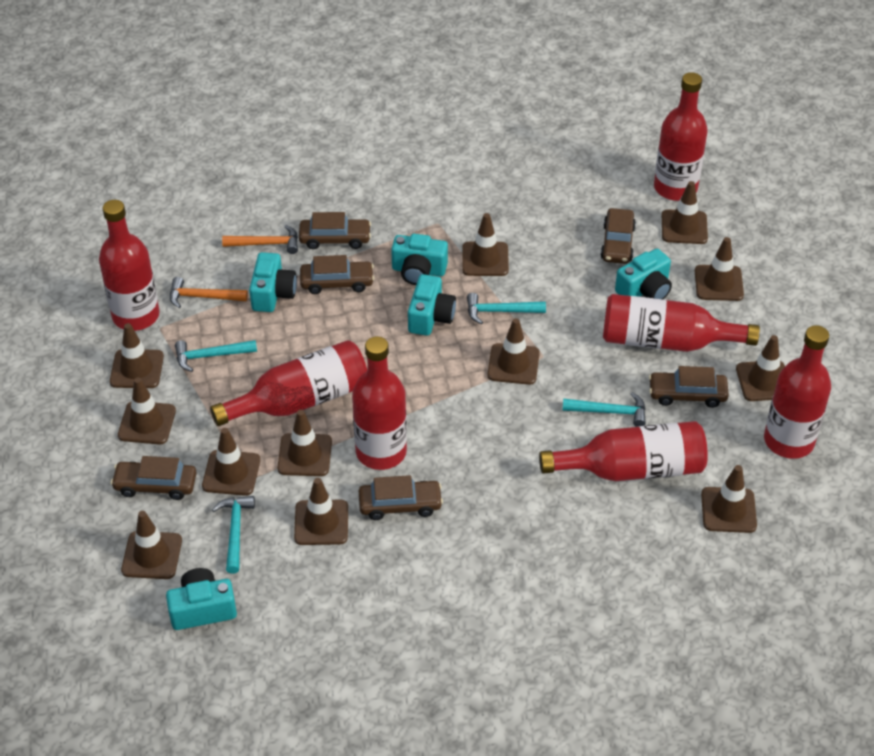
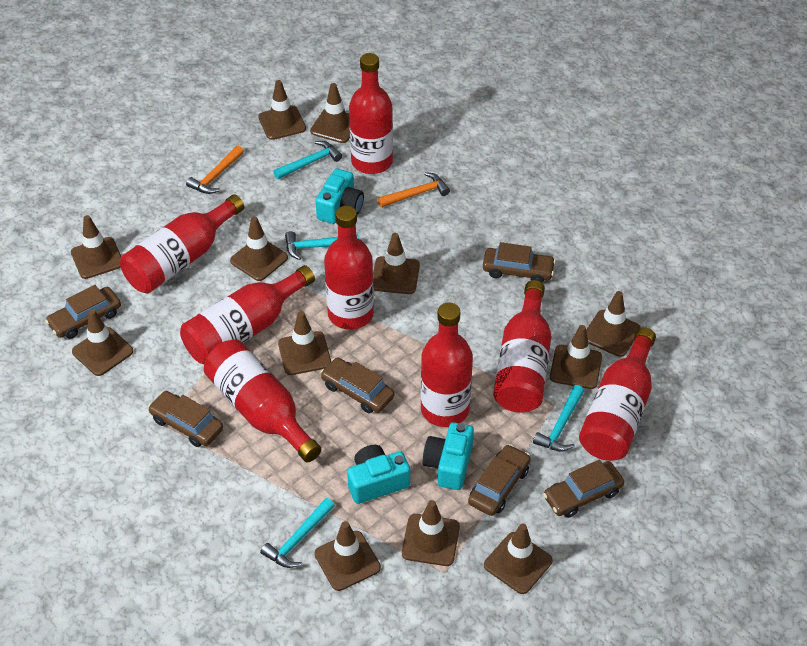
red bottle: [99,200,160,331] [210,340,367,426] [352,337,407,470] [539,421,708,481] [603,294,760,352] [654,72,708,201] [764,325,831,459] = 7 -> [120,194,244,293] [180,265,315,364] [204,340,321,462] [324,206,374,330] [349,53,393,174] [421,302,473,427] [493,280,551,413] [579,327,656,461] = 8
turquoise camera: [166,568,237,630] [249,252,297,312] [391,234,448,285] [408,274,456,336] [615,249,672,299] = 5 -> [316,169,364,224] [347,445,410,504] [423,422,474,490] = 3

